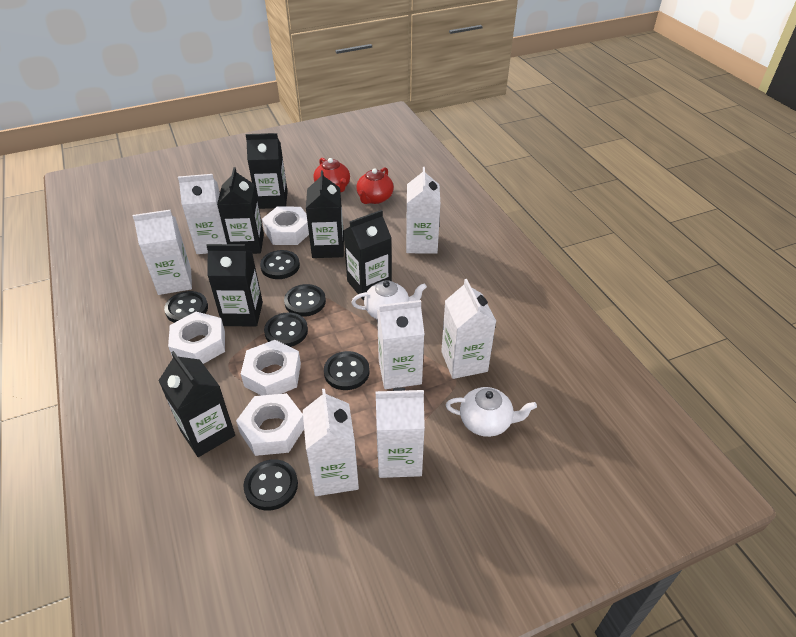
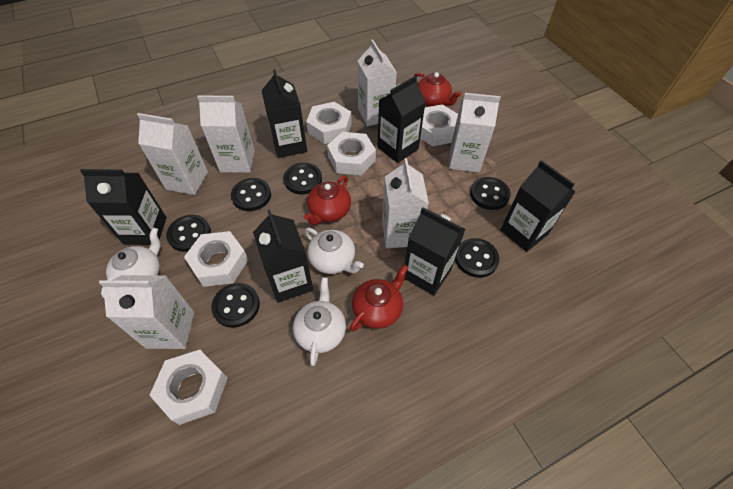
red teapot: [313,158,350,192] [356,167,394,204] = 2 -> [304,176,351,225] [350,264,409,332] [414,72,462,107] = 3
white carton: [133,210,192,295] [178,174,227,254] [303,389,359,496] [376,388,425,478] [377,300,424,389] [406,167,440,254] [441,279,496,379] = 7 -> [99,275,194,349] [137,113,208,195] [197,96,255,173] [357,40,397,126] [382,158,429,248] [449,93,501,172] = 6
white nut: [168,312,225,364] [236,393,304,456] [241,340,301,396] [262,206,309,245] = 4 -> [149,350,227,425] [184,231,248,287] [306,102,352,144] [327,132,376,176] [420,104,458,146] = 5
white teapot: [352,280,427,319] [446,387,537,437] = 2 -> [101,227,161,298] [293,277,346,366] [305,228,364,274] = 3

